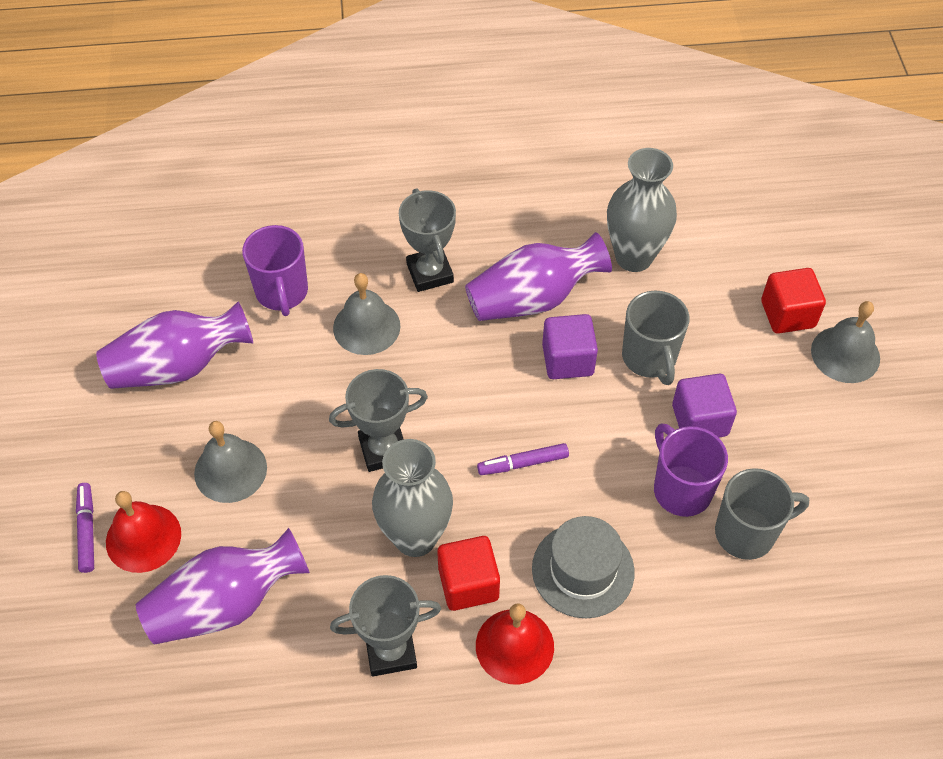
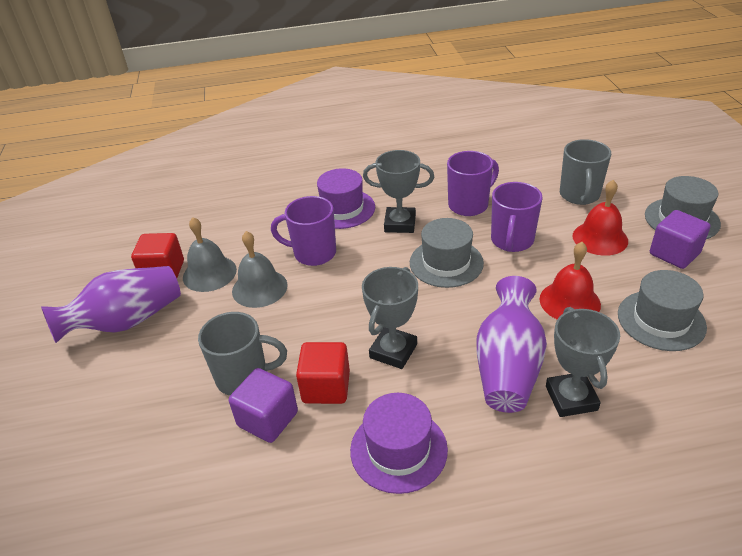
grey bell: [194,421,267,503] [333,273,400,355] [811,301,880,383] = 3 -> [183,217,237,292] [232,231,288,308] = 2
grey hat: [532,516,635,618] = 1 -> [410,218,484,288] [618,270,707,351] [645,176,721,239] = 3
grey vase: [372,439,453,557] [607,148,677,272] = 2 -> none = 0
purple hat: none = 0 -> [317,168,375,229] [350,393,448,494] = 2
purple marker: [76,483,94,573] [477,443,569,475] = 2 -> none = 0
purple mug: [242,225,308,316] [654,424,728,517] = 2 -> [271,196,336,266] [447,151,499,216] [491,182,542,252] = 3
purple vase: [96,301,253,389] [136,528,310,645] [465,232,612,321] = 3 -> [41,266,181,343] [477,276,547,413] = 2

